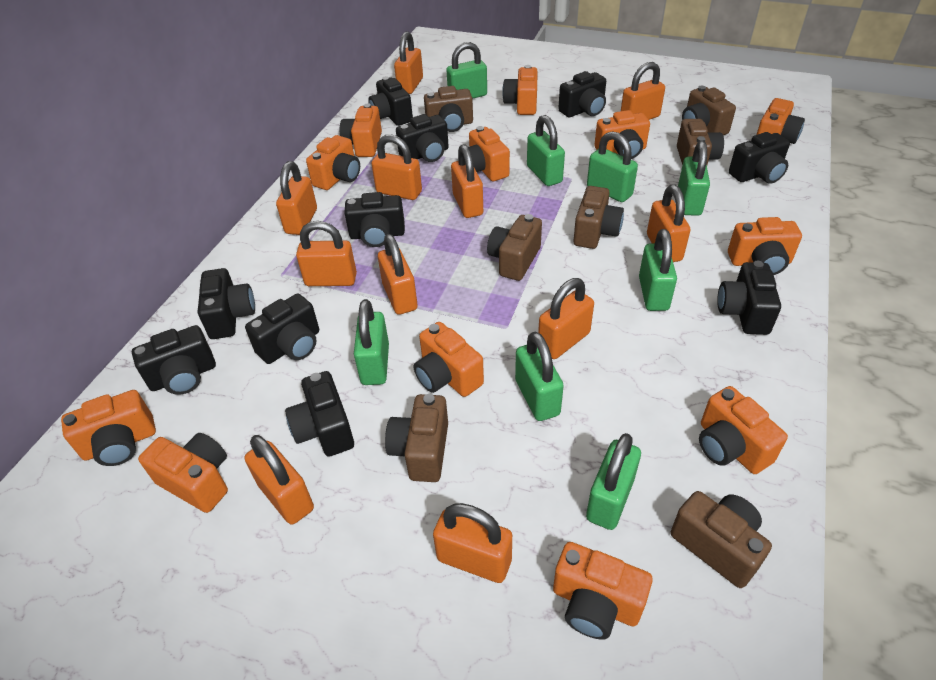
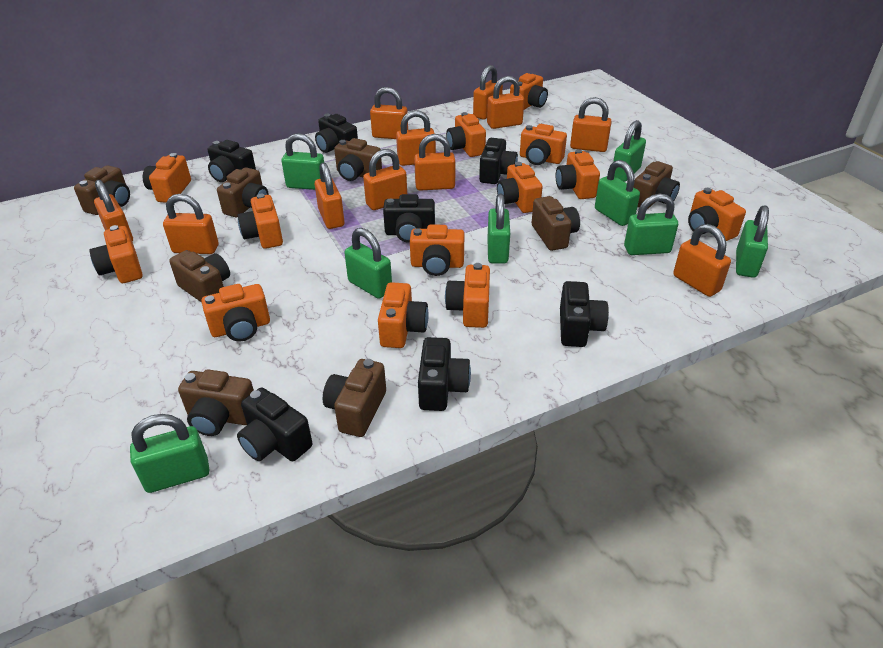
black camera: [132,325,216,395] [198,268,255,339] [245,294,319,364] [285,371,354,457] [344,192,405,247] [368,76,413,126] [396,114,449,162] [558,71,606,117] [717,261,781,335] [729,132,790,184] = 10 -> [208,140,256,182] [237,388,312,461] [315,114,358,153] [383,194,435,243] [418,337,471,411] [479,138,518,184] [560,281,609,347] = 7
brown camera: [385,394,448,482] [424,86,473,132] [487,214,542,281] [573,186,624,249] [671,491,772,588] [677,119,724,165] [682,86,736,135] = 7 -> [74,165,130,215] [169,250,230,303] [178,369,254,436] [217,167,269,217] [323,359,386,437] [334,138,382,181] [532,196,580,251] [634,161,680,209] = 8
orange camera: [61,390,156,466] [138,433,228,513] [306,135,360,190] [340,103,382,157] [414,322,484,397] [468,126,510,181] [502,65,538,115] [553,542,653,640] [594,110,650,159] [699,386,788,474] [728,217,802,275] [756,98,805,144] = 12 -> [90,225,143,283] [143,153,191,203] [201,284,270,341] [238,194,283,249] [378,282,429,348] [410,224,464,276] [445,263,490,328] [446,112,486,157] [497,162,543,213] [510,73,548,110] [520,124,567,165] [556,149,600,199] [688,188,746,241] = 13

